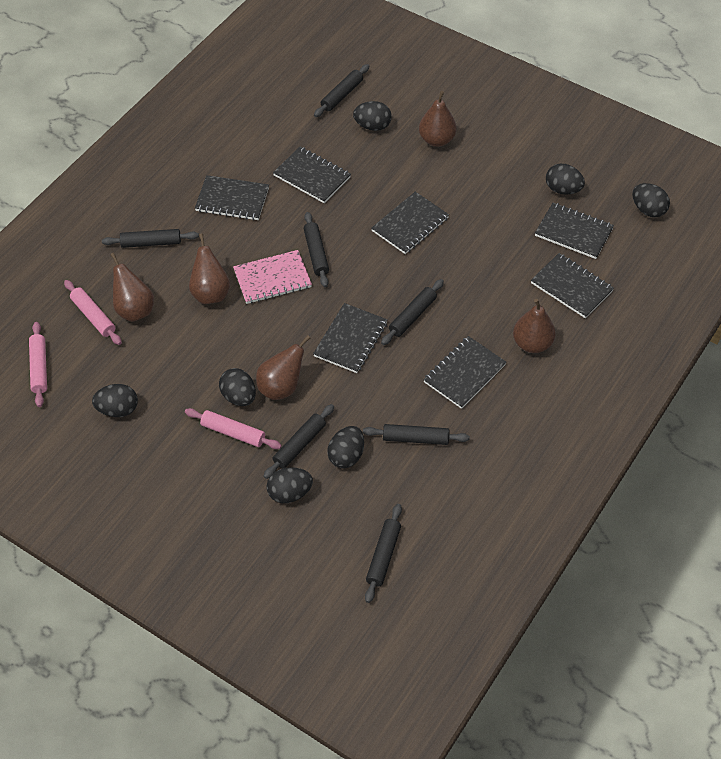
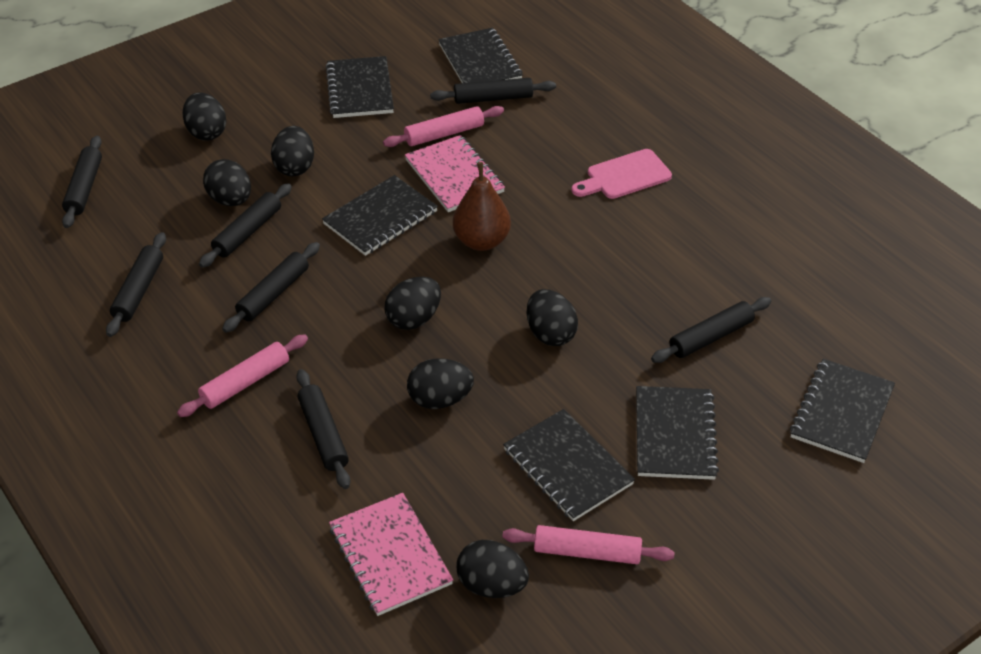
black notebook: [195,175,269,221] [273,147,351,203] [313,303,387,373] [371,192,449,254] [423,336,507,409] [531,253,614,318] [535,203,614,259] = 7 -> [322,175,438,256] [326,56,394,118] [438,28,523,83] [503,409,635,521] [636,386,719,480] [790,359,895,463] = 6
brown pear: [110,253,154,322] [189,233,230,304] [256,335,310,400] [419,91,457,147] [513,299,556,353] = 5 -> [453,162,511,251] = 1
pink cutting board: none = 0 -> [572,149,672,199] = 1
pink notebook: [233,250,312,304] = 1 -> [329,493,453,616] [405,135,505,212] = 2

